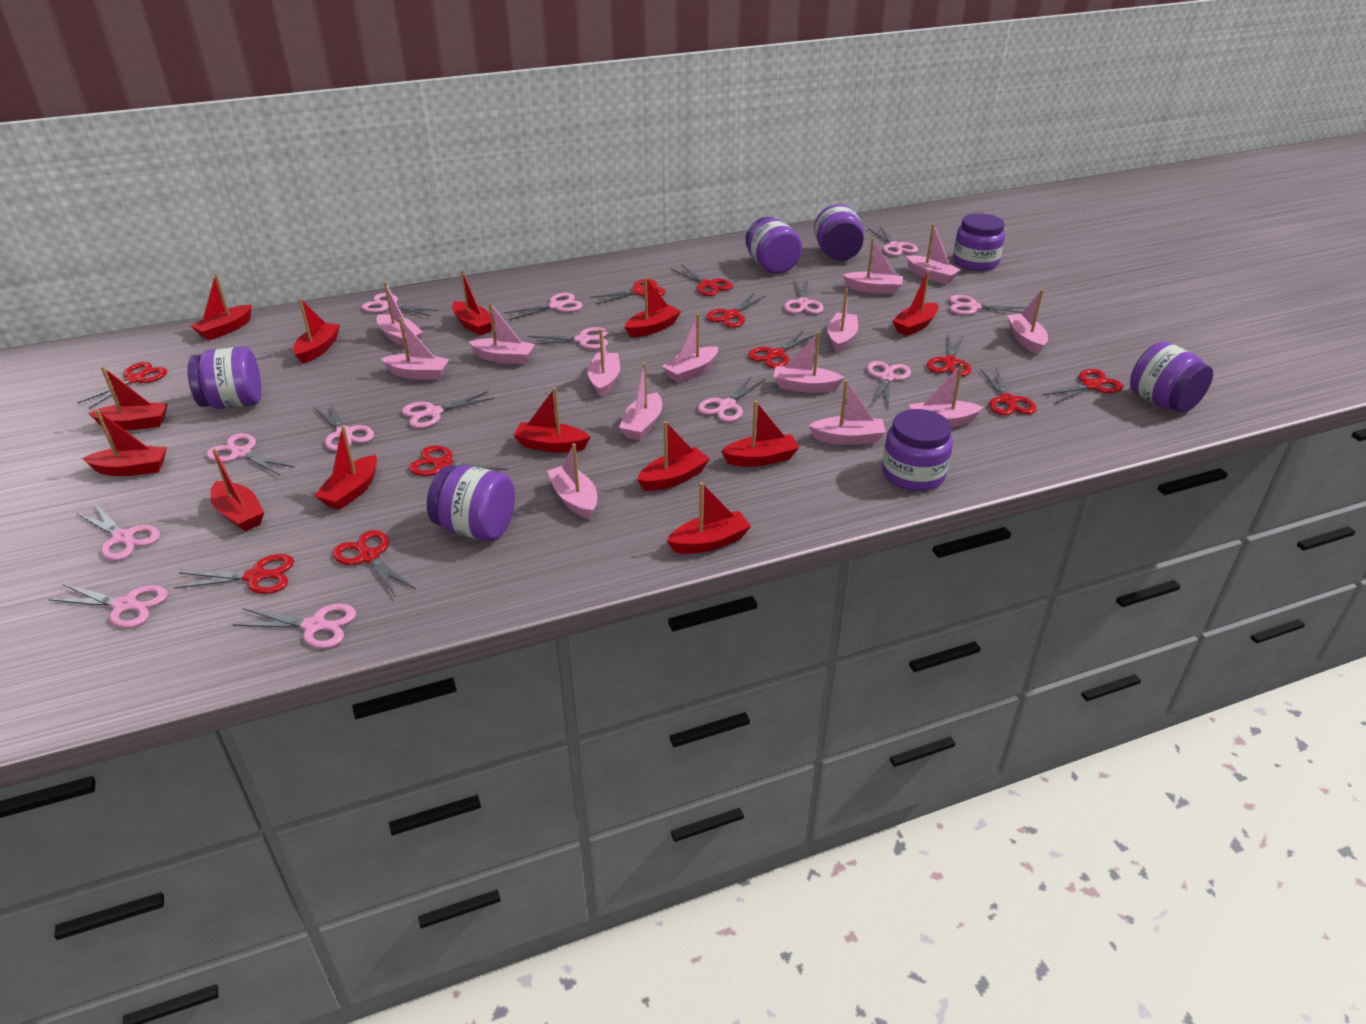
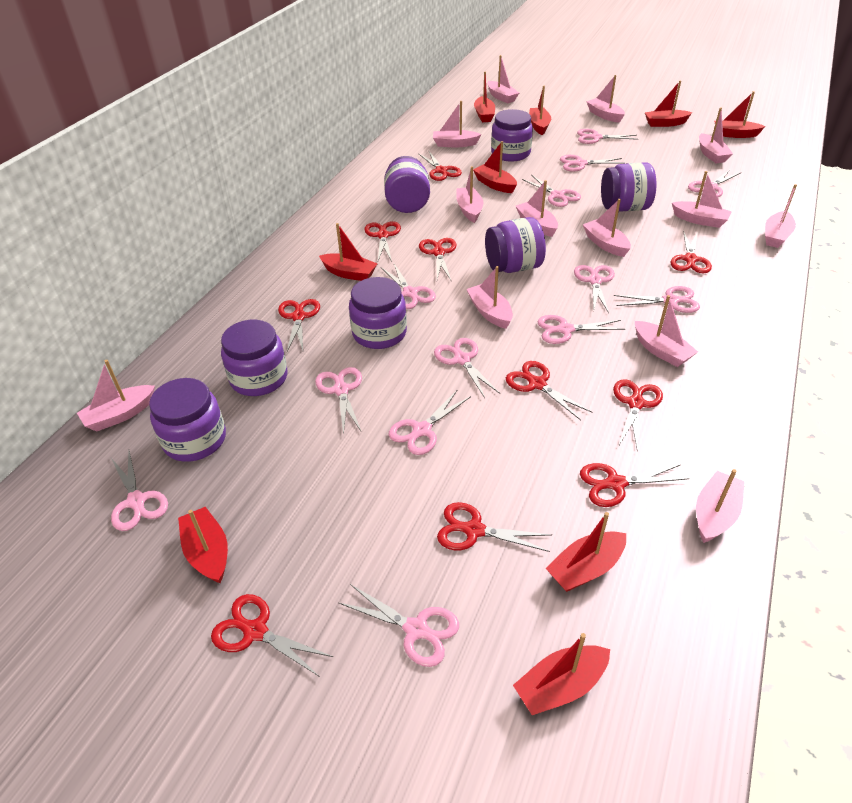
pink boat: [376,282,423,348] [381,318,449,380] [469,302,535,364] [547,443,597,519] [588,329,620,397] [619,363,662,441] [662,314,718,383] [774,331,845,393] [809,380,886,445] [827,289,858,353] [843,238,903,294] [906,224,961,284] [909,364,983,427] [1007,290,1048,354] = 14 -> [77,360,155,431] [433,101,481,147] [456,166,484,223] [466,266,513,329] [487,55,519,103] [516,180,558,237] [583,199,631,257] [586,75,625,123] [635,295,698,367] [672,171,732,228] [696,469,745,543] [699,107,733,163] [765,184,797,248] = 13
pink scissors: [48,584,168,628] [77,503,160,561] [206,433,295,475] [233,604,356,648] [314,402,374,451] [361,293,438,316] [402,391,494,428] [504,293,583,320] [527,327,608,349] [698,376,765,422] [784,279,824,314] [867,361,911,409] [869,226,918,256] [949,295,1026,315] = 14 -> [111,451,168,531] [315,367,362,435] [339,584,459,667] [381,262,436,309] [389,389,471,455] [434,338,500,398] [522,175,581,207] [537,315,625,344] [560,155,623,172] [574,265,615,313] [577,129,639,144] [614,286,700,313] [688,170,740,197] = 13
red boat: [82,410,167,476] [88,366,168,430] [191,273,252,340] [210,449,264,531] [293,298,340,364] [314,426,377,510] [452,270,495,336] [513,388,590,453] [625,277,681,337] [637,421,710,491] [667,482,751,554] [721,401,799,466] [892,271,938,336] = 13 -> [178,507,228,583] [319,223,378,281] [473,141,517,193] [474,71,495,122] [513,633,610,715] [529,86,551,135] [546,512,626,592] [645,80,692,127] [714,91,765,138] = 9
red scissors: [77,362,167,409] [174,554,294,594] [333,530,416,597] [409,445,508,476] [589,279,665,305] [671,265,733,296] [706,293,766,328] [748,331,815,368] [927,334,971,376] [980,368,1036,415] [1042,369,1123,404] = 11 -> [211,594,333,677] [278,299,320,352] [364,221,401,262] [418,151,462,181] [419,238,457,280] [437,502,552,552] [506,361,593,420] [580,463,689,507] [613,379,663,452] [670,230,712,273] = 10

